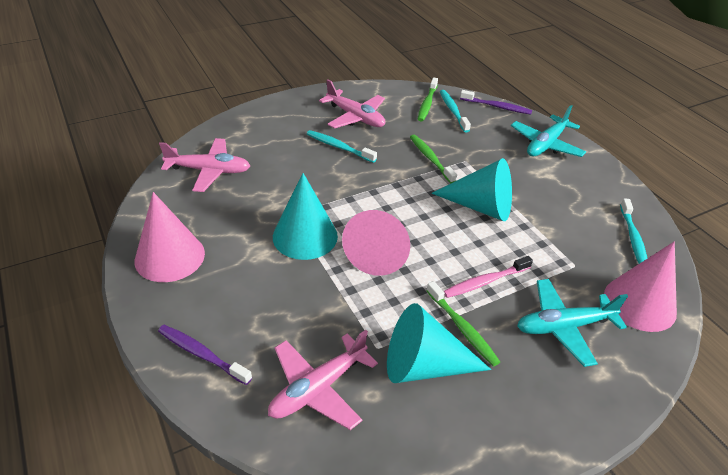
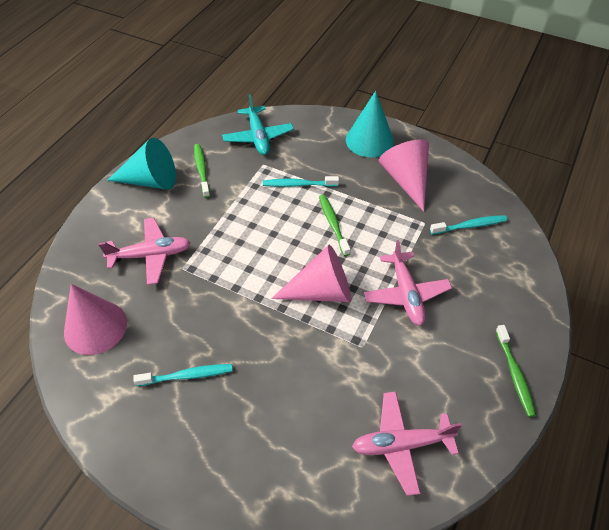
pink toothbrush: [444,256,533,298] = 1 -> none = 0
purple toothbrush: [158,325,252,385] [460,90,532,115] = 2 -> none = 0
turquoise cone: [273,173,338,260] [387,303,491,383] [431,158,512,221] = 3 -> [107,138,176,190] [346,91,394,157] = 2
turquoise plane: [511,105,586,157] [517,279,628,367] = 2 -> [222,94,294,155] = 1

